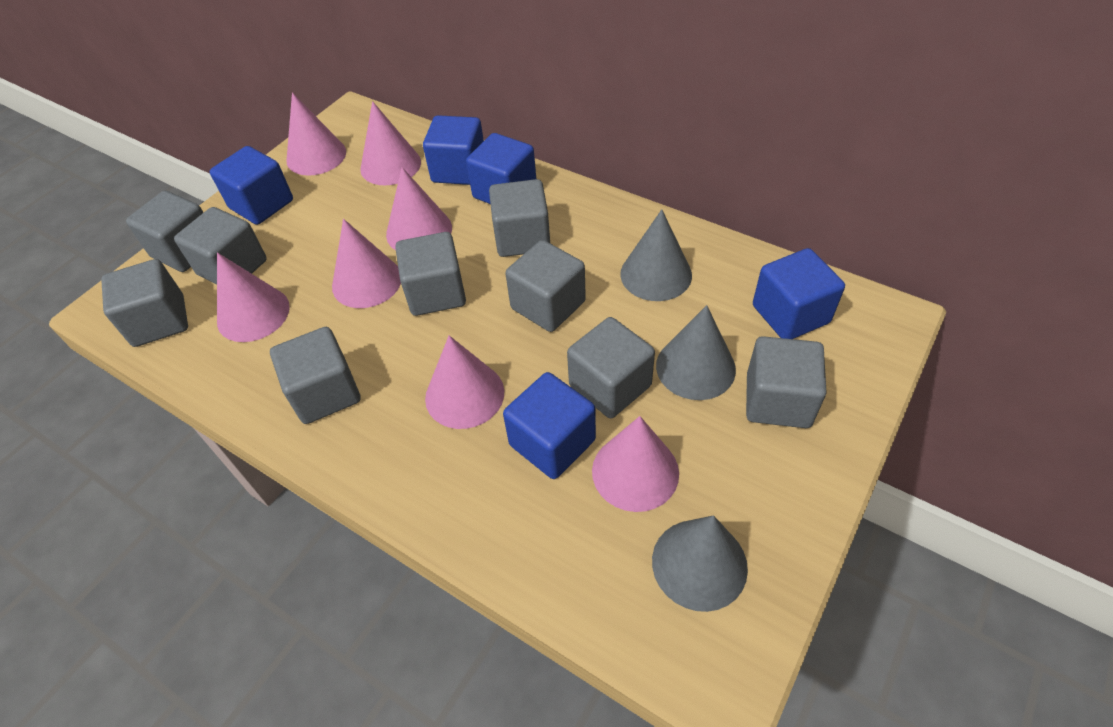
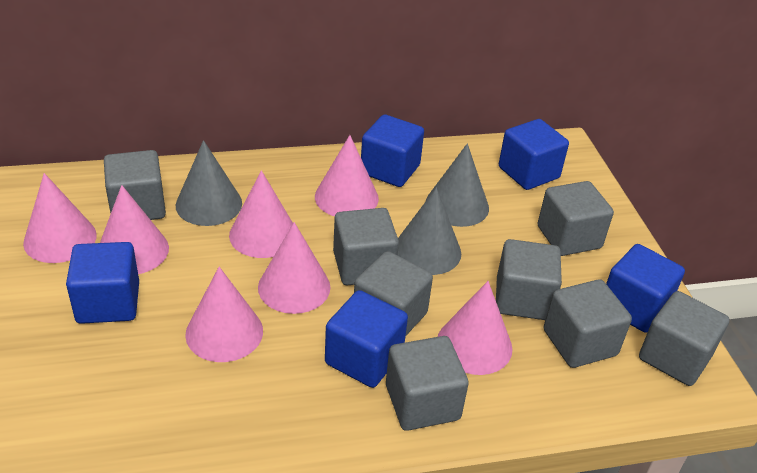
grey cube: [101,259,188,347] [126,191,204,272] [174,207,267,285] [270,327,361,424] [395,232,466,316] [489,179,550,257] [505,240,586,332] [567,317,655,418] [746,336,827,428] = 9 -> [104,150,166,220] [333,208,399,285] [354,251,433,337] [386,336,469,431] [496,239,562,320] [538,181,614,256] [543,279,632,368] [639,291,729,386] = 8

